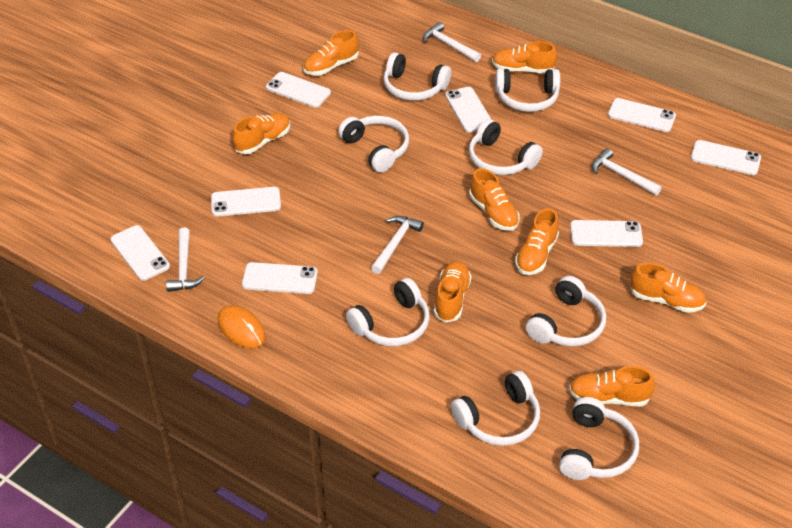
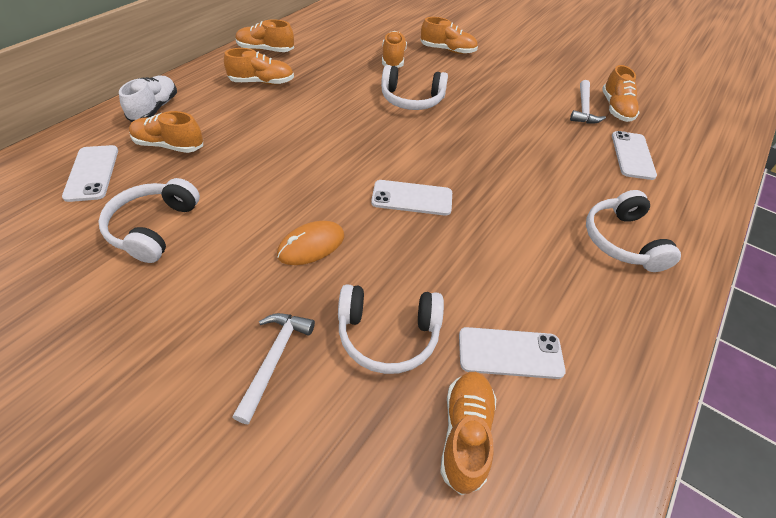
orange shoe: [232,113,290,154] [303,30,359,76] [434,261,472,323] [469,168,520,231] [492,41,557,73] [515,208,559,275] [569,366,655,406] [630,263,706,313] = 8 -> [129,111,203,153] [224,48,294,85] [235,19,294,52] [382,31,407,68] [421,17,478,54] [440,372,496,495] [602,65,640,122] = 7
white hammer: [166,228,205,292] [371,216,424,274] [423,22,481,62] [592,148,662,196] = 4 -> [233,313,315,424] [570,80,606,123] = 2
white headphones: [338,116,409,172] [346,278,430,346] [384,53,451,101] [451,371,540,446] [469,119,543,175] [495,69,560,112] [526,276,606,346] [559,397,639,480] = 8 -> [98,178,200,263] [338,284,444,374] [381,65,448,110] [586,190,681,272] = 4
white phone: [111,225,170,281] [211,187,281,217] [242,262,318,294] [266,72,331,108] [445,87,491,132] [570,220,643,247] [608,98,676,132] [691,140,761,175] = 8 -> [62,145,118,202] [371,180,452,216] [459,327,566,379] [612,131,657,180] = 4
white shoe: none = 0 -> [119,76,177,122] = 1

